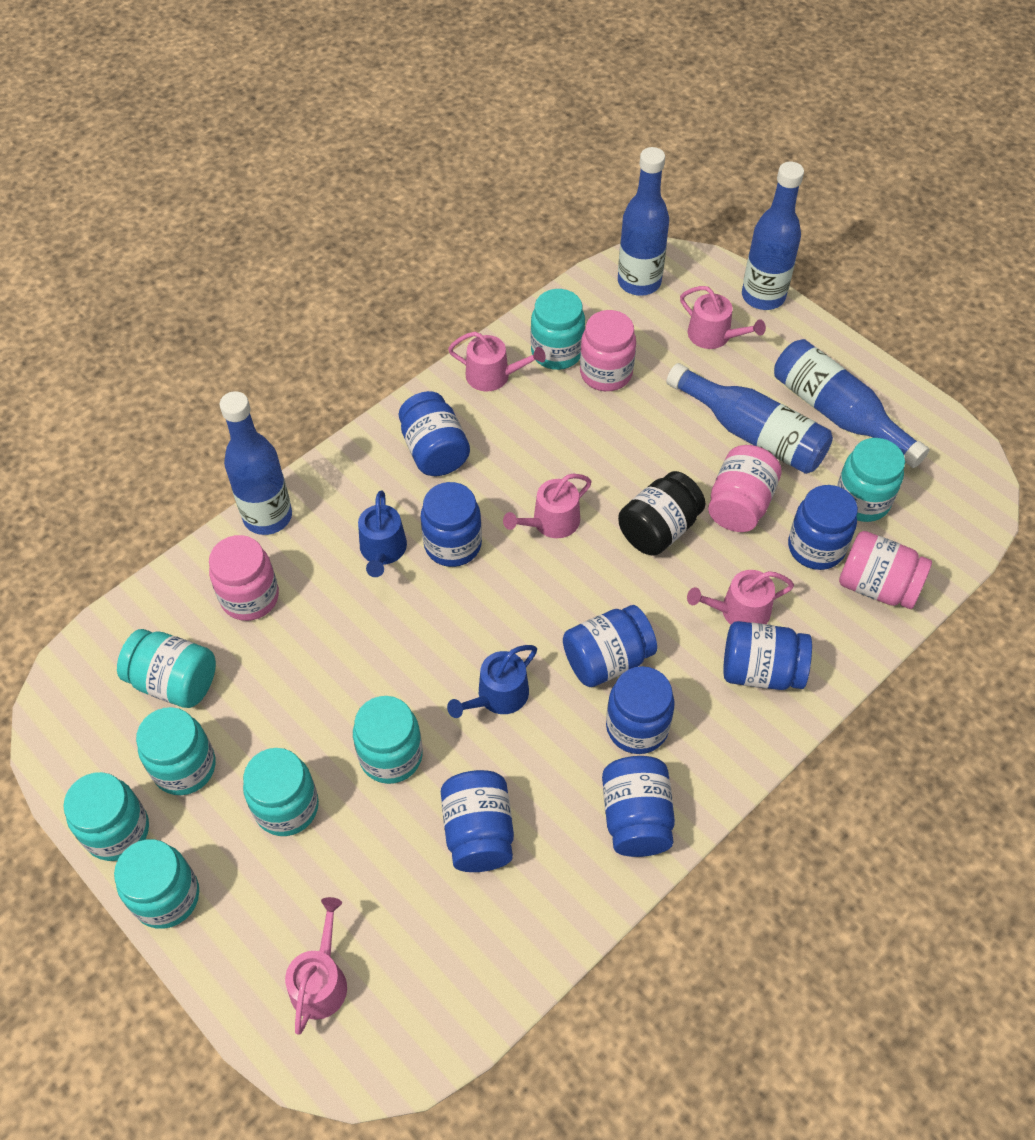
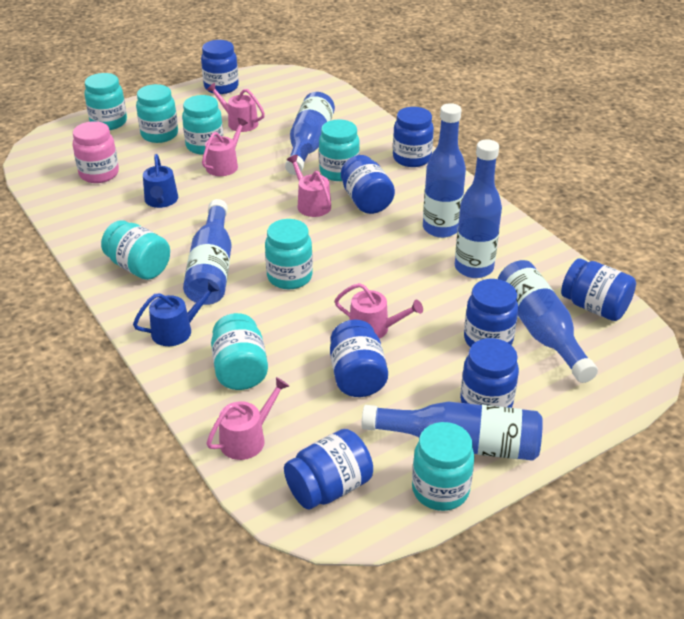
black jar: [618,471,705,556] = 1 -> none = 0
blue bottle: [219,391,292,535] [618,147,669,296] [666,363,833,474] [742,162,804,310] [774,339,930,468] = 5 -> [183,199,232,305] [285,92,335,175] [362,402,543,461] [423,103,466,238] [455,140,502,278] [498,260,598,383] = 6
pink jar: [209,535,279,621] [580,310,636,391] [708,445,782,532] [839,531,932,609] = 4 -> [73,121,119,183] = 1

